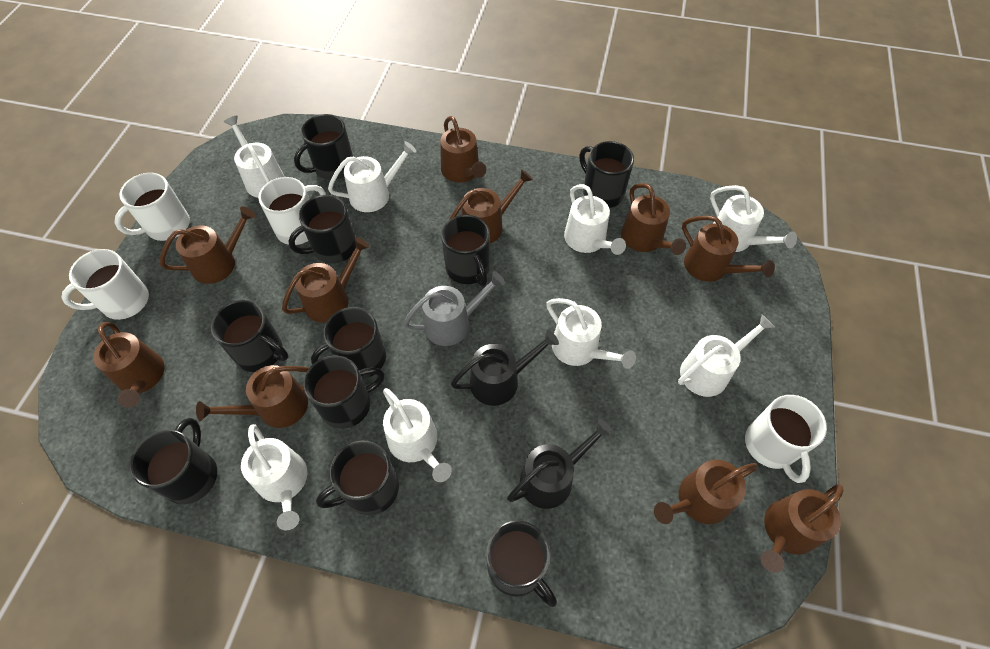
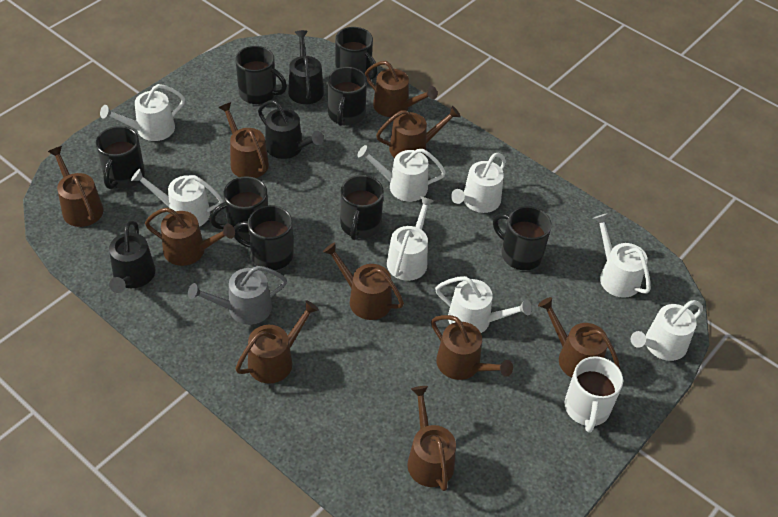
black mug: [130,418,217,504] [211,300,288,372] [289,195,356,264] [294,114,353,180] [304,355,384,429] [311,307,386,379] [316,441,399,515] [441,215,490,286] [486,521,557,607] [579,141,634,208] = 10 -> [96,126,145,189] [210,176,268,240] [234,205,294,270] [235,46,287,104] [328,67,367,126] [335,27,378,80] [340,175,384,240] [493,206,552,270] = 8
black watering can: [451,330,559,406] [507,419,613,509] = 2 -> [109,220,155,293] [258,100,324,159] [288,30,324,104] = 3
white mug: [62,249,149,320] [114,173,190,241] [258,177,326,245] [745,395,827,483] = 4 -> [564,356,623,433] = 1

